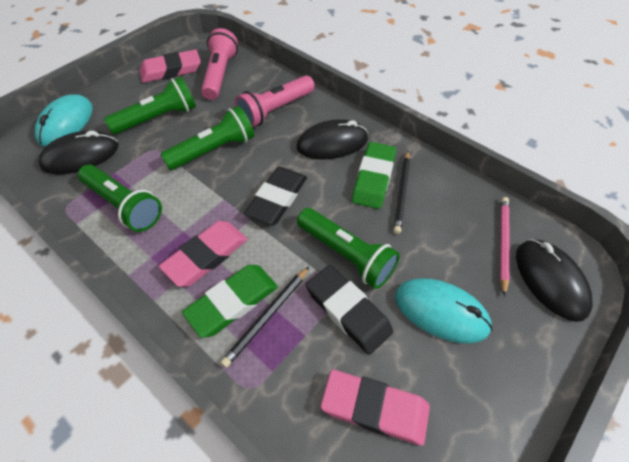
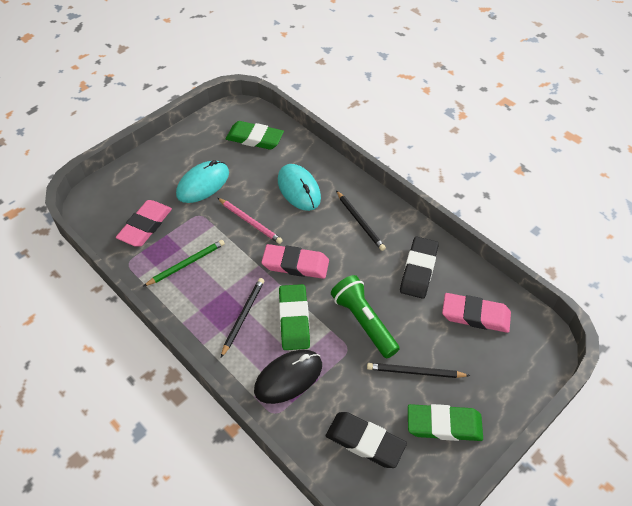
black mouse: [38,131,118,175] [297,119,368,159] [516,239,593,322] = 3 -> [254,350,322,404] = 1
black pencil: [220,267,309,368] [393,151,410,234] = 2 -> [221,278,264,357] [336,190,386,251] [367,363,470,378] = 3
green eraser: [182,265,278,338] [352,142,396,209] = 2 -> [226,121,284,150] [279,284,310,350] [408,404,483,441] = 3
green flashlight: [78,165,162,232] [104,77,196,134] [160,106,254,170] [297,208,400,289] = 4 -> [331,275,400,359] = 1
green pencil: none = 0 -> [144,240,225,286] = 1
pink flashlight: [201,28,238,100] [235,75,315,127] = 2 -> none = 0

